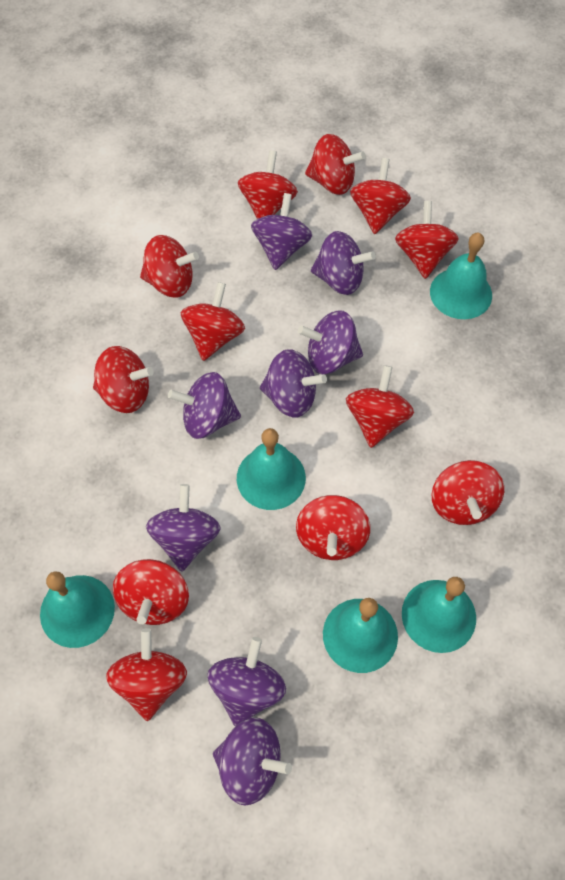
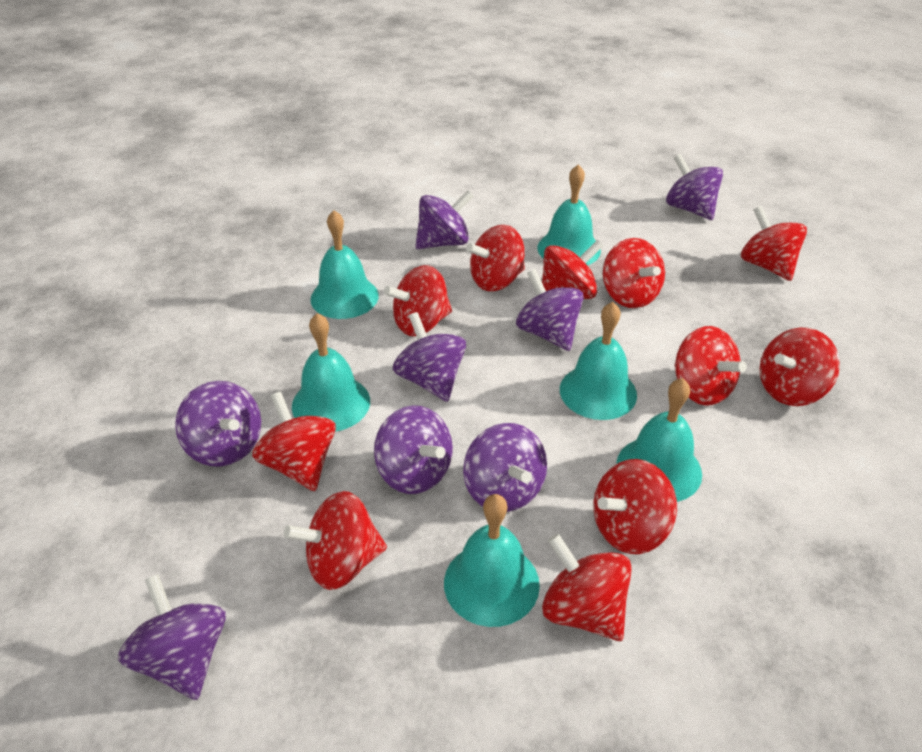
red spinning top: [93,346,154,413] [106,628,187,721] [113,559,189,625] [140,235,199,298] [181,282,245,361] [238,150,298,219] [296,495,370,560] [305,134,366,195] [346,365,414,448] [350,158,411,234] [395,201,459,279] [431,460,504,525] = 12 -> [252,392,336,491] [284,491,387,590] [384,265,452,336] [466,225,525,291] [542,240,603,299] [542,534,632,641] [593,459,677,554] [603,238,665,308] [675,326,747,406] [741,206,807,281] [760,328,840,406] = 11
turquoise bell: [40,571,115,648] [237,428,306,510] [323,598,398,673] [402,577,476,653] [430,233,492,319] = 5 -> [292,313,370,432] [310,210,379,319] [444,494,540,627] [537,164,601,266] [560,302,637,420] [616,378,702,502] = 6

